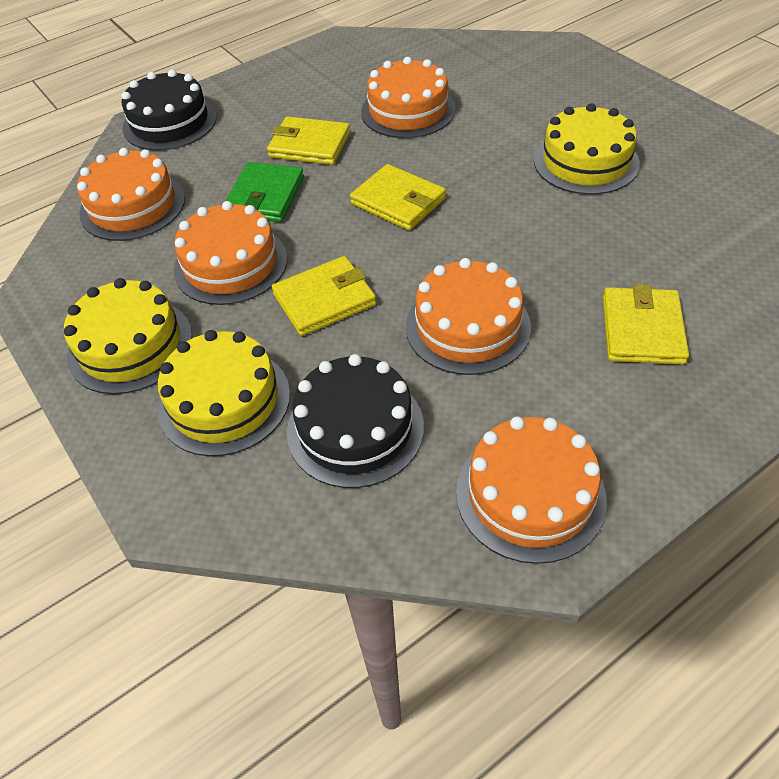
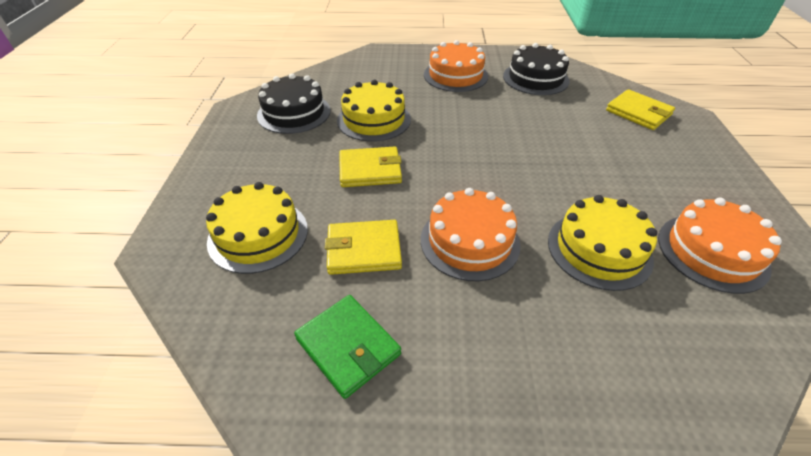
orange cake: [77,148,185,241] [174,201,287,305] [361,57,456,138] [406,258,531,375] [456,416,607,564] = 5 -> [421,188,521,281] [424,40,488,92] [658,198,782,294] = 3
yellow wallet: [267,116,350,165] [272,256,376,336] [350,164,446,230] [603,284,689,365] = 4 -> [325,220,402,275] [339,147,402,187] [606,89,675,130] = 3

